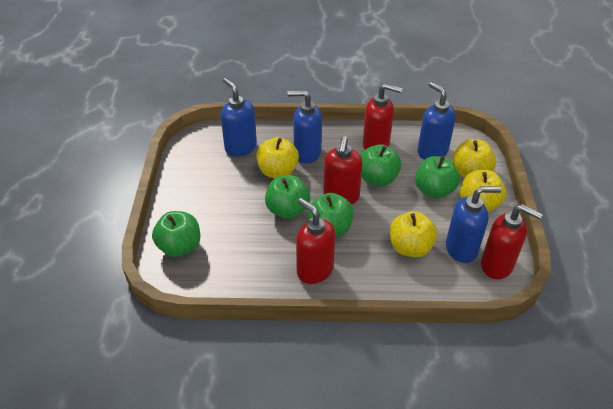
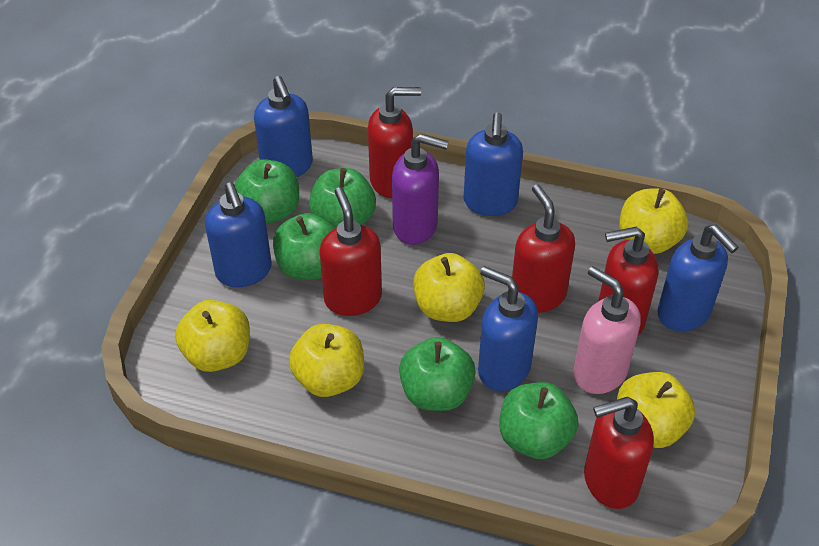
blue soap dispenser: [220,78,257,156] [287,90,322,163] [417,82,456,160] [446,186,501,263] = 4 -> [205,182,272,287] [254,76,313,177] [464,112,523,216] [478,266,538,391] [657,225,739,332] = 5
pink soap dispenser: none = 0 -> [573,266,641,394] = 1
purple soap dispenser: none = 0 -> [392,134,449,245] = 1
red soap dispenser: [296,198,335,284] [323,136,363,204] [363,83,402,150] [481,204,543,279] = 4 -> [320,187,382,316] [368,87,421,198] [512,184,575,313] [584,397,654,509] [599,227,658,335] = 5
yellow apple: [256,137,299,178] [390,211,437,257] [452,139,496,178] [460,170,506,212] = 4 -> [175,300,250,372] [289,324,364,397] [413,253,485,322] [617,372,696,448] [619,189,688,254] = 5

